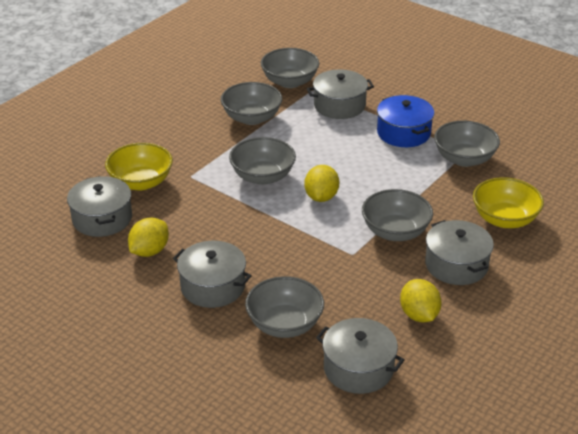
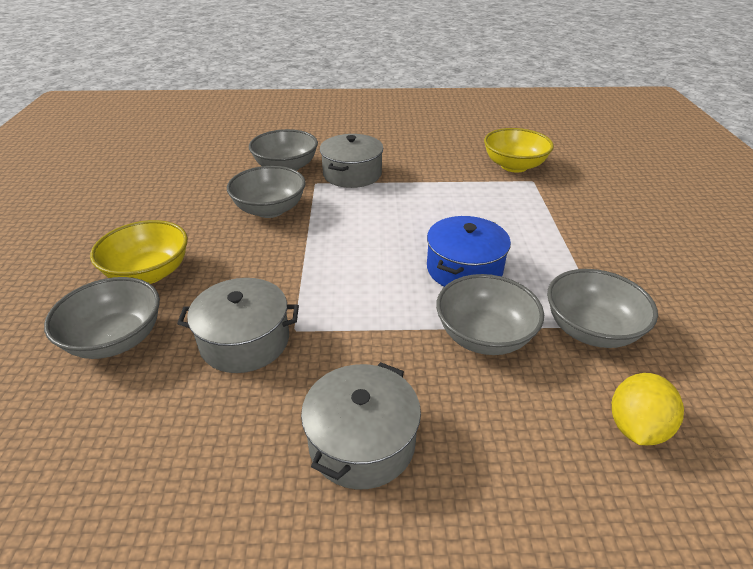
grey bowl: [221,82,282,125] [229,137,296,185] [245,276,324,338] [261,48,319,88] [362,189,433,241] [434,121,500,167] = 6 -> [44,277,160,359] [227,166,306,218] [249,129,318,171] [436,274,544,355] [547,269,658,348] = 5
grey pot: [67,176,132,237] [173,241,252,308] [307,69,374,119] [316,318,405,394] [425,220,494,285] = 5 -> [177,278,299,373] [301,362,421,489] [320,134,383,188] = 3
yellow lemon: [128,218,169,257] [304,165,339,202] [400,279,442,322] = 3 -> [612,373,684,445] = 1

